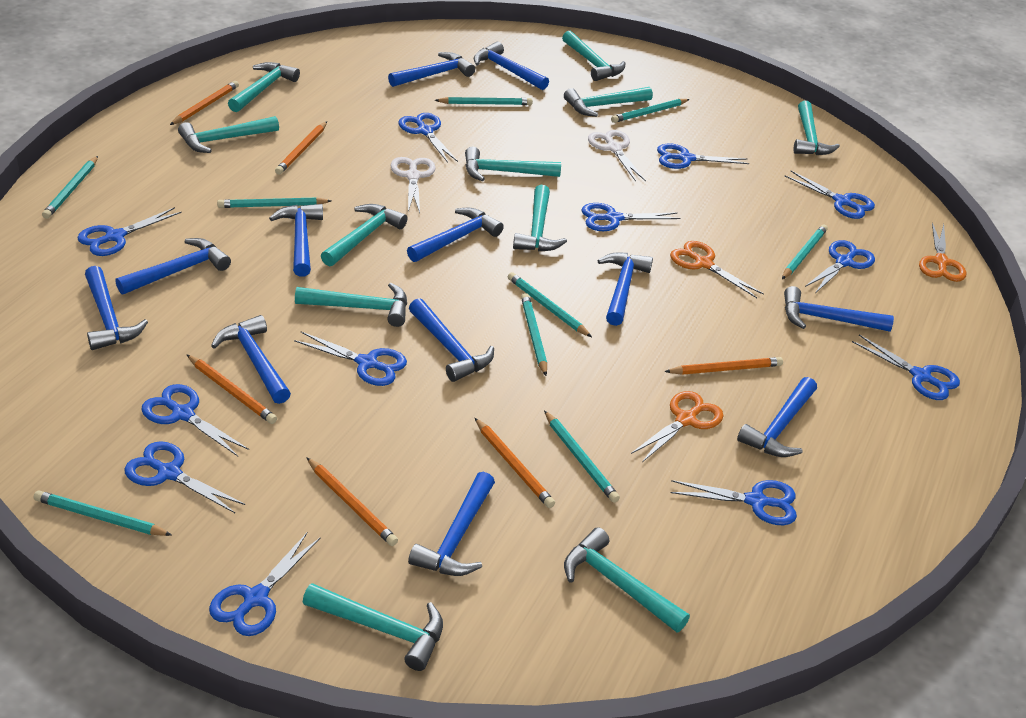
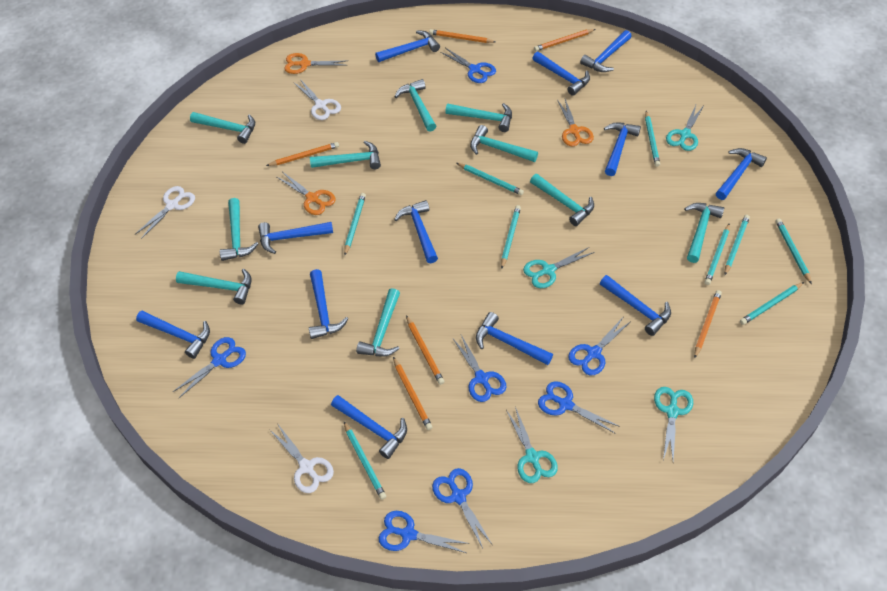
blue scissors: [77,207,182,256] [124,441,245,513] [142,384,249,456] [209,532,321,636] [294,332,407,386] [399,113,458,163] [581,203,681,231] [657,144,749,169] [671,480,797,525] [785,171,875,219] [805,240,875,293] [852,335,960,400] = 12 -> [173,337,246,398] [379,511,470,553] [432,468,492,548] [440,48,496,83] [453,335,506,402] [538,381,620,434] [568,318,631,375] = 7
turquoise hammer: [178,116,279,153] [228,62,300,112] [295,283,407,327] [303,583,443,671] [321,204,408,267] [465,147,561,181] [513,185,567,251] [562,31,625,81] [564,87,653,117] [564,527,690,633] [793,101,840,155] = 11 -> [176,269,252,305] [190,112,255,144] [220,198,258,261] [310,141,381,169] [356,288,400,357] [395,79,436,131] [445,103,512,132] [470,125,538,162] [530,174,594,226] [684,203,724,263] = 10
turquoise scissors: none = 0 -> [506,407,558,483] [523,247,595,288] [654,387,693,460] [666,105,703,151] = 4
white scissors: [391,157,436,213] [588,130,646,181] = 2 -> [135,186,195,239] [270,423,334,493] [293,79,341,120] = 3

